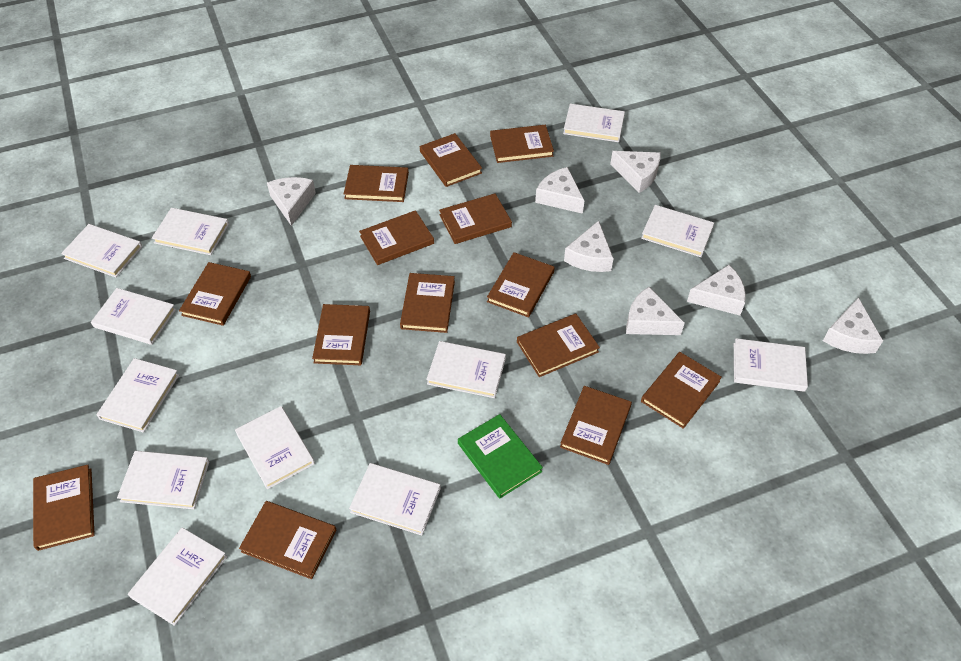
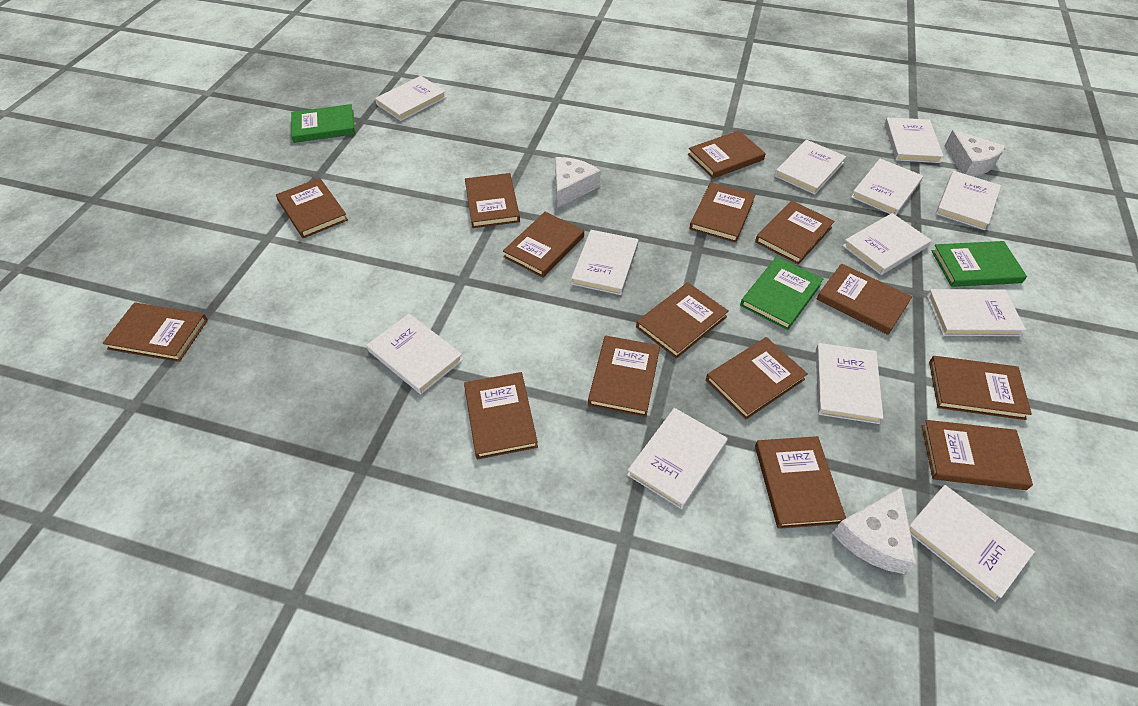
brown book: [33,465,95,551] [179,262,251,326] [239,501,337,579] [312,304,370,365] [344,165,409,202] [359,210,434,265] [400,273,455,333] [420,133,482,187] [439,193,512,244] [487,252,555,317] [490,125,554,163] [517,314,600,377] [560,386,632,465] [641,352,722,429] = 14 -> [102,302,208,362] [276,178,348,238] [464,372,538,459] [465,173,520,228] [503,212,584,278] [588,336,660,417] [636,282,729,359] [688,130,766,179] [689,182,755,243] [706,337,808,420] [755,201,835,264] [755,436,846,529] [817,264,912,335] [922,420,1033,490] [929,356,1032,420] = 15
green book: [458,414,543,498] = 1 -> [291,104,355,143] [740,257,823,330] [932,241,1027,287] = 3
white cheese: [267,177,316,226] [535,167,585,214] [564,221,614,272] [610,151,661,193] [626,287,685,335] [687,265,746,315] [823,297,883,354] = 7 -> [555,157,601,208] [832,487,916,574] [944,130,1006,177] = 3

